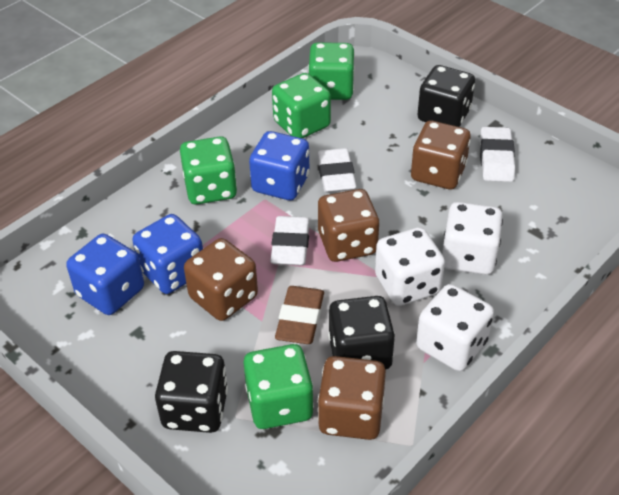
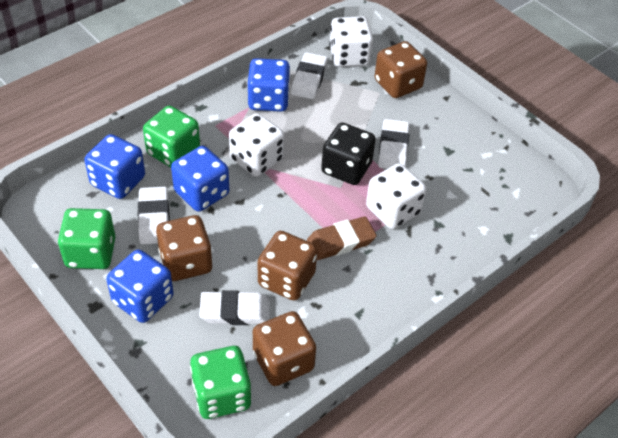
black dice: [155,351,228,433] [328,296,395,370] [417,65,475,127] = 3 -> [321,123,376,185] = 1
blue dice: [66,234,144,315] [132,214,203,294] [249,131,309,200] = 3 -> [84,134,145,199] [106,249,173,323] [171,146,229,212] [248,58,290,112] = 4
green dice: [180,136,237,204] [243,344,314,429] [272,73,331,138] [308,42,355,100] = 4 -> [58,208,116,269] [143,106,200,167] [190,346,252,419] = 3
white eraser: [270,216,310,266] [317,148,357,193] [480,127,515,182] = 3 -> [138,186,170,245] [199,290,270,325] [291,52,328,99] [378,119,409,169] = 4

